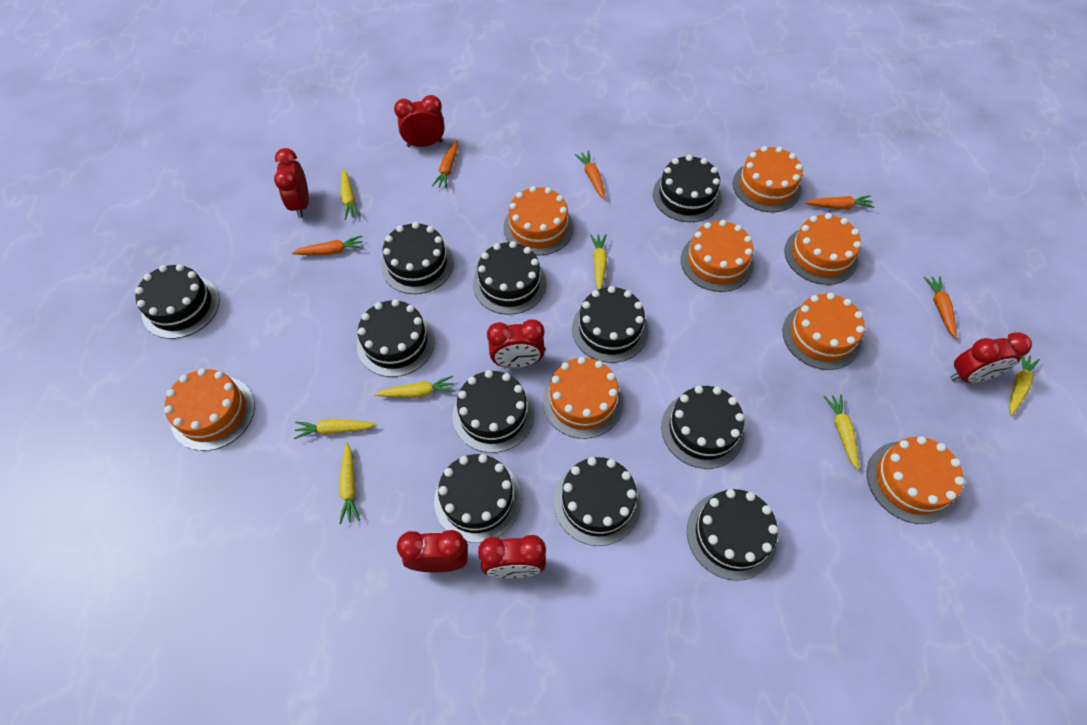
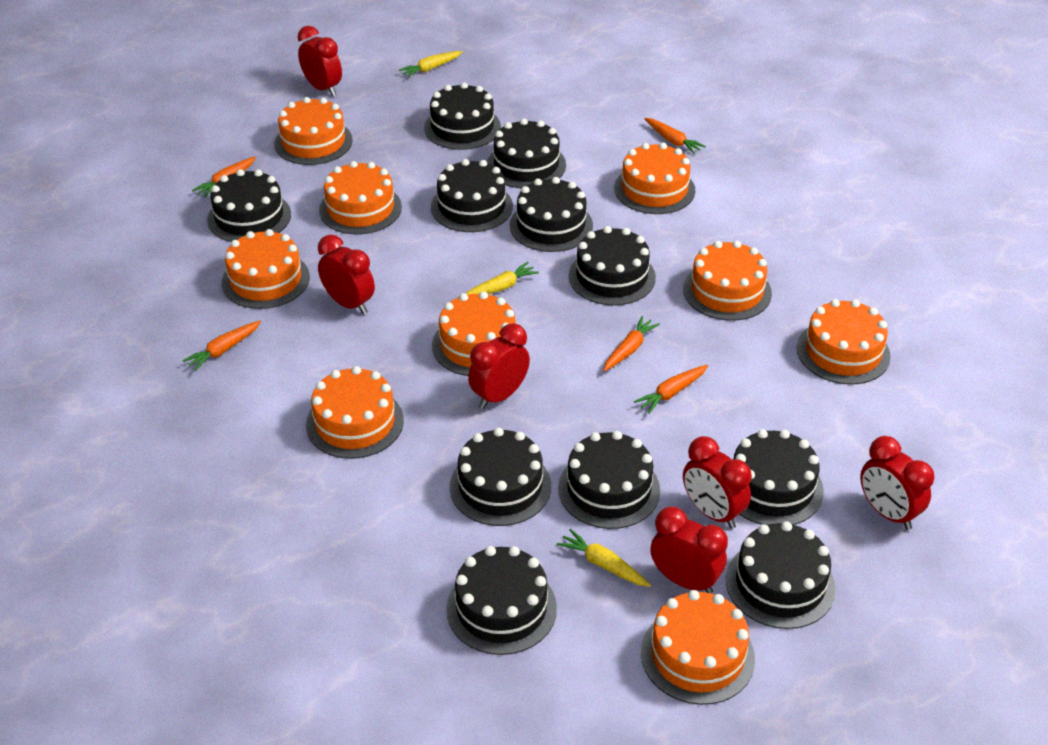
orange cake: [164,368,255,451] [503,186,573,256] [542,357,623,439] [681,220,754,292] [733,146,803,212] [782,293,865,370] [784,213,861,285] [867,436,965,524] = 8 -> [222,229,310,309] [274,97,353,165] [306,366,404,459] [319,161,402,234] [432,291,524,376] [614,143,695,214] [641,590,755,705] [683,241,772,321] [797,299,891,385] = 9
yellow carrot: [294,419,377,439] [339,442,360,524] [341,169,361,220] [375,376,455,398] [590,234,607,290] [823,394,859,470] [1009,355,1040,416] = 7 -> [399,51,463,78] [465,262,539,295] [557,529,651,587] = 3

